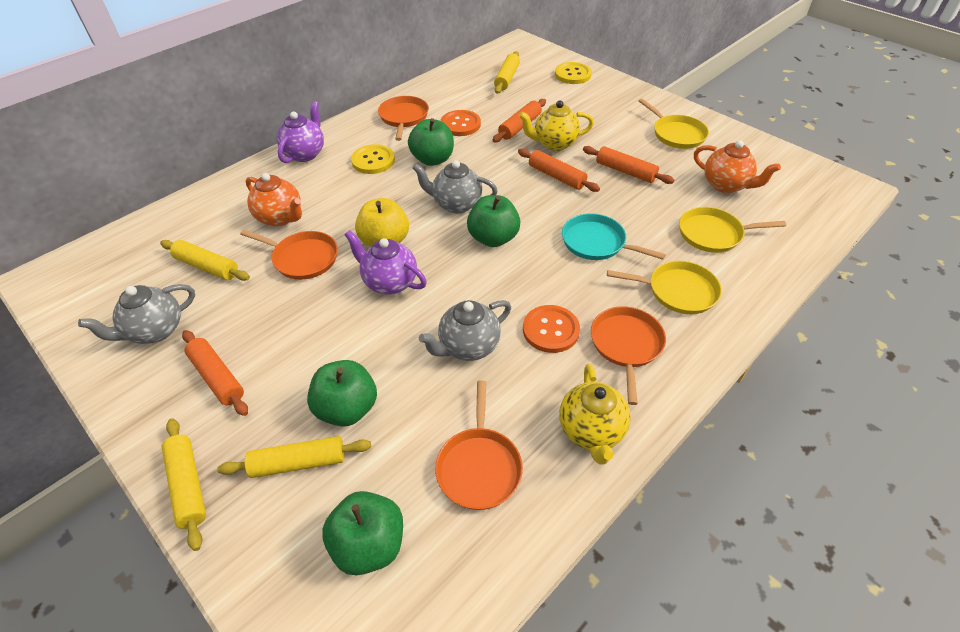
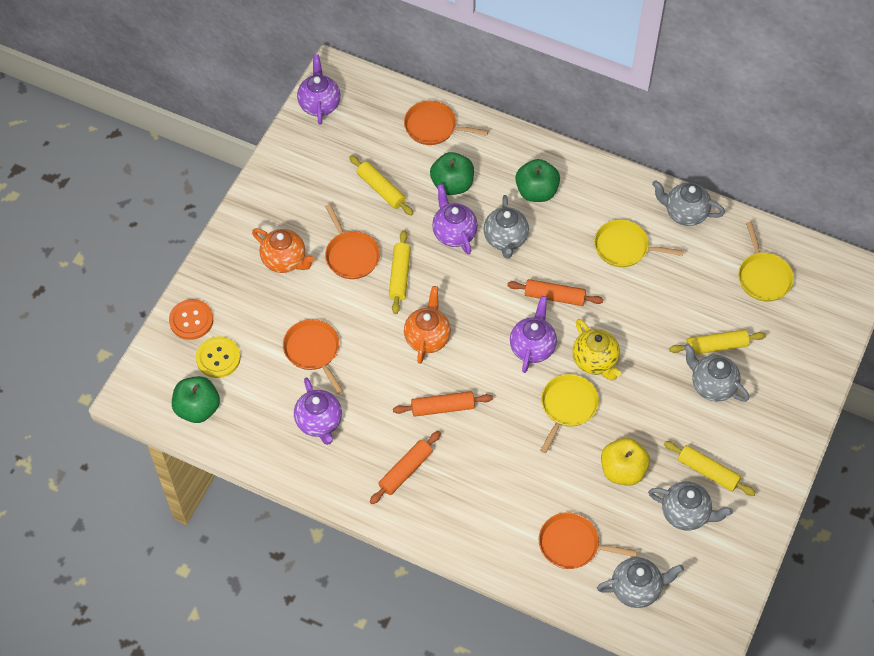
green apple: [307,360,377,427] [322,491,403,575] [408,118,454,166] [467,195,520,247] = 4 -> [172,376,220,423] [430,152,474,195] [515,159,560,202] = 3
grey teapot: [78,284,195,344] [412,160,498,213] [419,300,511,361] = 3 -> [484,195,529,258] [597,557,684,608] [648,481,733,531] [652,180,725,226] [684,343,749,402] = 5
orange button: [441,110,481,136] [523,305,580,353] = 2 -> [169,299,213,340] = 1
orange rolling pin: [182,330,248,416] [493,99,546,143] [518,149,600,192] [583,146,674,184] = 4 -> [370,431,441,504] [393,391,493,417] [507,279,604,306] = 3
purple teapot: [277,101,324,163] [344,230,427,294] = 2 -> [294,377,342,445] [297,55,340,125] [432,184,478,255] [510,296,557,373] = 4
turquoise pan: [562,213,666,260] = 1 -> none = 0
yellow button: [351,144,395,174] [555,62,592,84] = 2 -> [196,336,241,378] = 1
yellow teapot: [519,101,594,151] [559,364,631,465] = 2 -> [572,319,621,381] = 1

